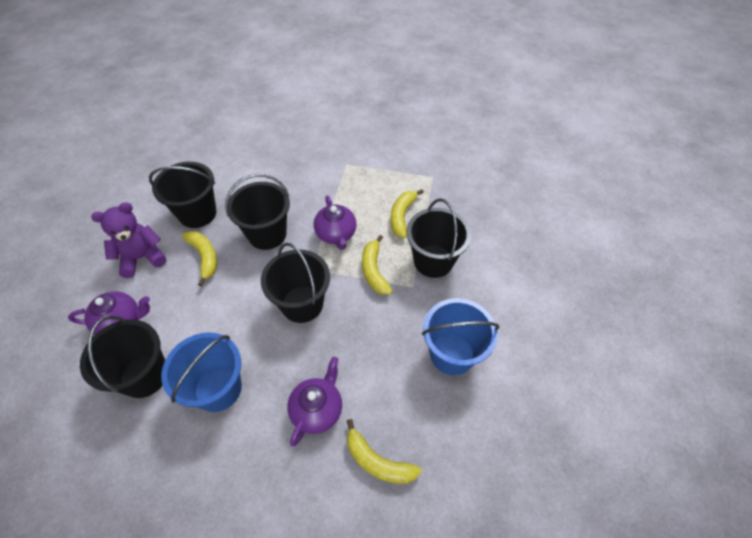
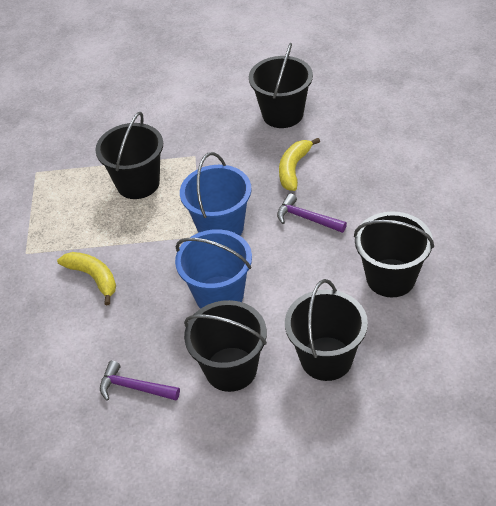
purple hammer: none = 0 -> [100,361,180,401] [277,193,347,233] = 2
purple teapot: [68,292,150,335] [287,357,342,446] [314,195,357,250] = 3 -> none = 0
purple teddy bear: [91,202,167,278] = 1 -> none = 0
yellow banana: [182,231,217,287] [347,419,422,484] [362,235,392,295] [391,189,424,238] = 4 -> [57,252,116,305] [279,138,320,191] = 2

